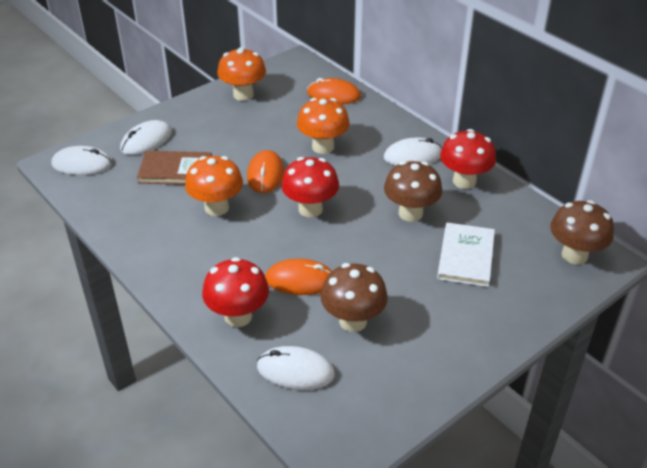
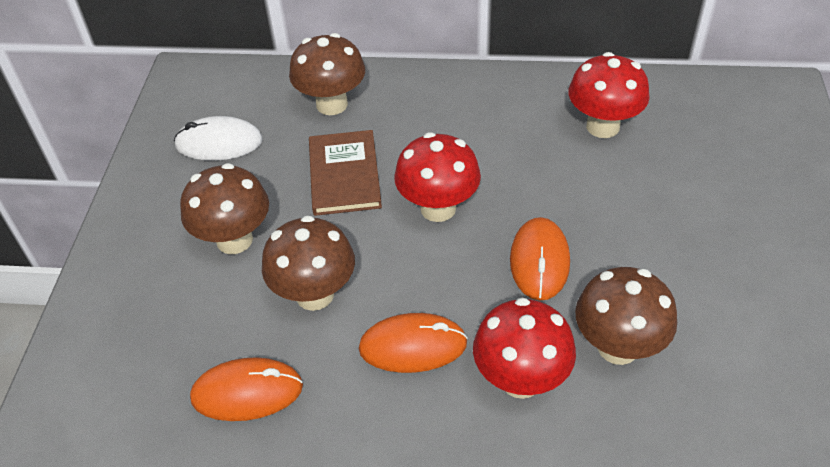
brown mushroom: [321,263,388,332] [384,161,442,222] [550,200,614,264] = 3 -> [180,163,269,254] [262,215,355,311] [289,33,365,115] [575,267,677,365] = 4
orange mushroom: [185,156,243,216] [217,47,266,101] [297,98,350,154] = 3 -> none = 0
white book: [437,223,495,287] = 1 -> none = 0
white mouse: [51,146,112,175] [120,120,172,155] [257,346,335,390] [384,138,442,166] = 4 -> [174,116,263,161] = 1

